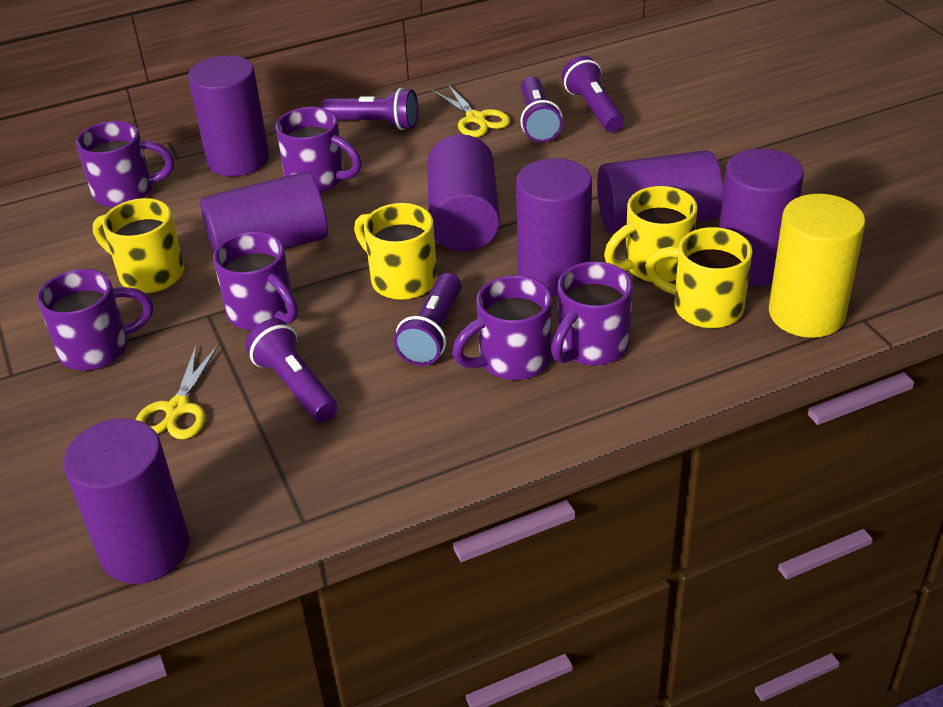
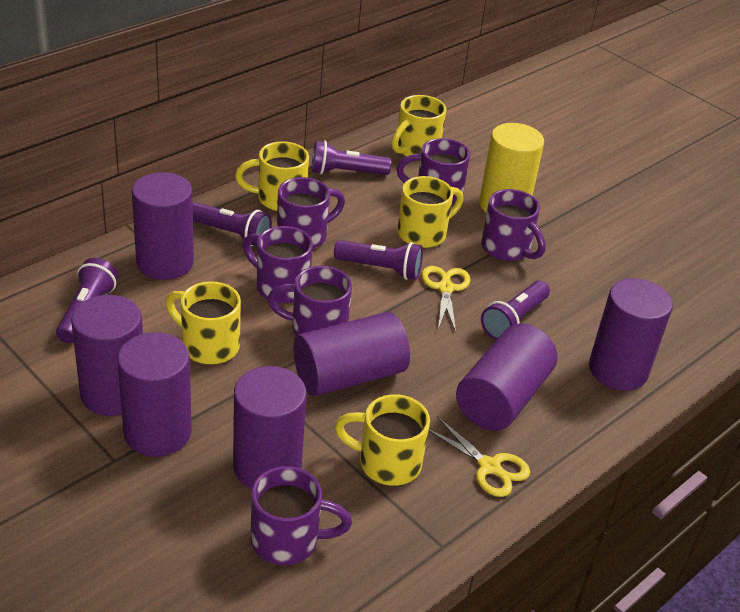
yellow mug: [93,198,184,293] [354,203,437,300] [604,186,698,282] [645,227,753,328] = 4 -> [165,281,241,364] [235,141,309,211] [335,394,430,486] [391,95,447,156] [397,176,464,248] = 5

